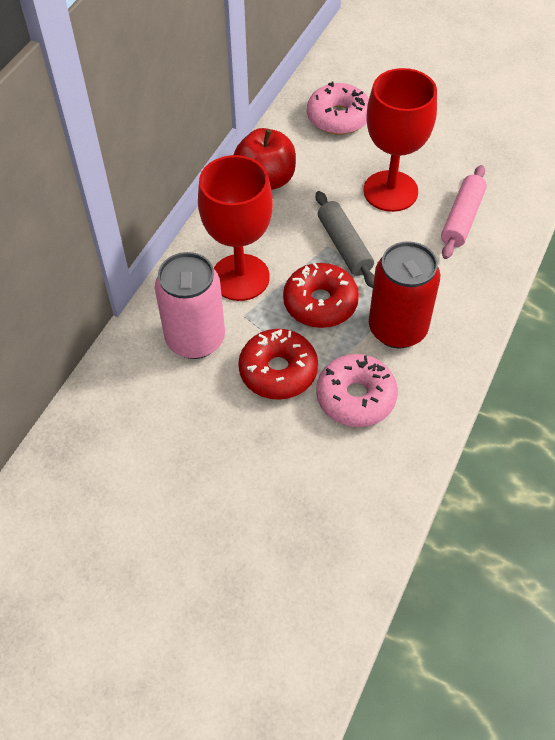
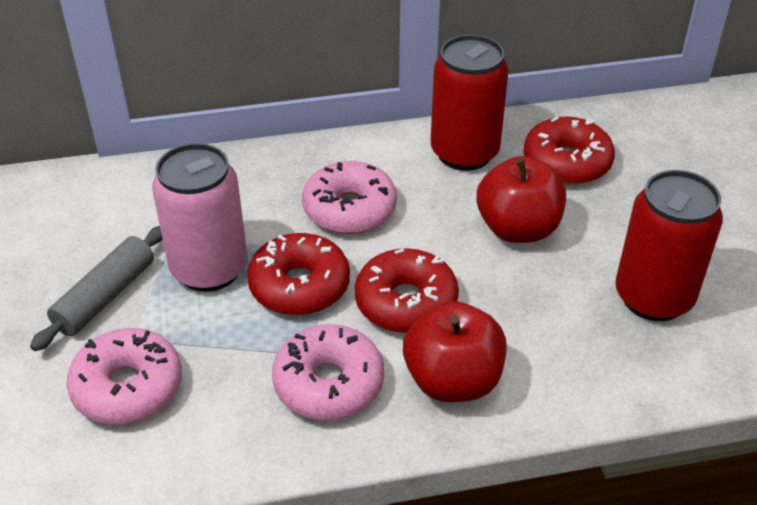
pink donut: [307,82,369,135] [316,354,398,427] = 2 -> [67,328,182,424] [272,324,384,420] [302,161,397,234] = 3
pink rolling pin: [441,165,487,259] = 1 -> none = 0
red apple: [234,128,296,190] = 1 -> [403,301,507,402] [477,156,566,243] = 2
red can: [369,241,440,348] = 1 -> [431,35,509,171] [615,170,723,321] = 2
red donut: [238,329,318,400] [283,263,359,328] = 2 -> [247,233,350,315] [355,248,459,333] [523,117,615,185] = 3
red goblet: [198,155,273,301] [363,68,437,212] = 2 -> none = 0

